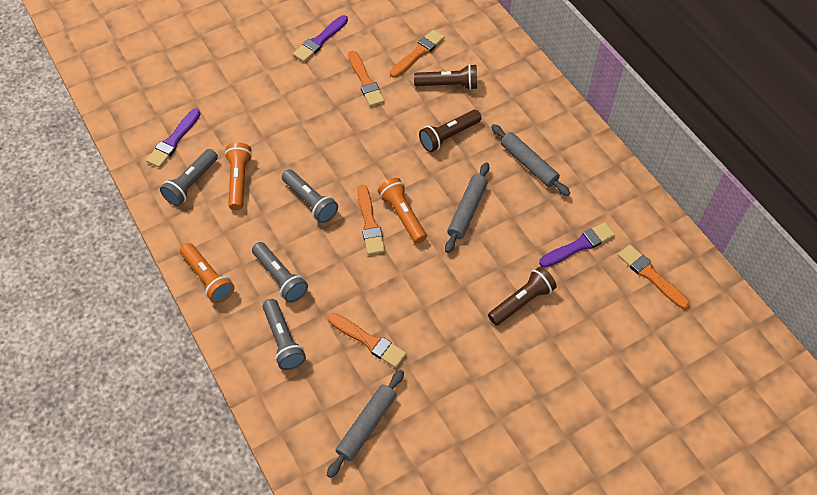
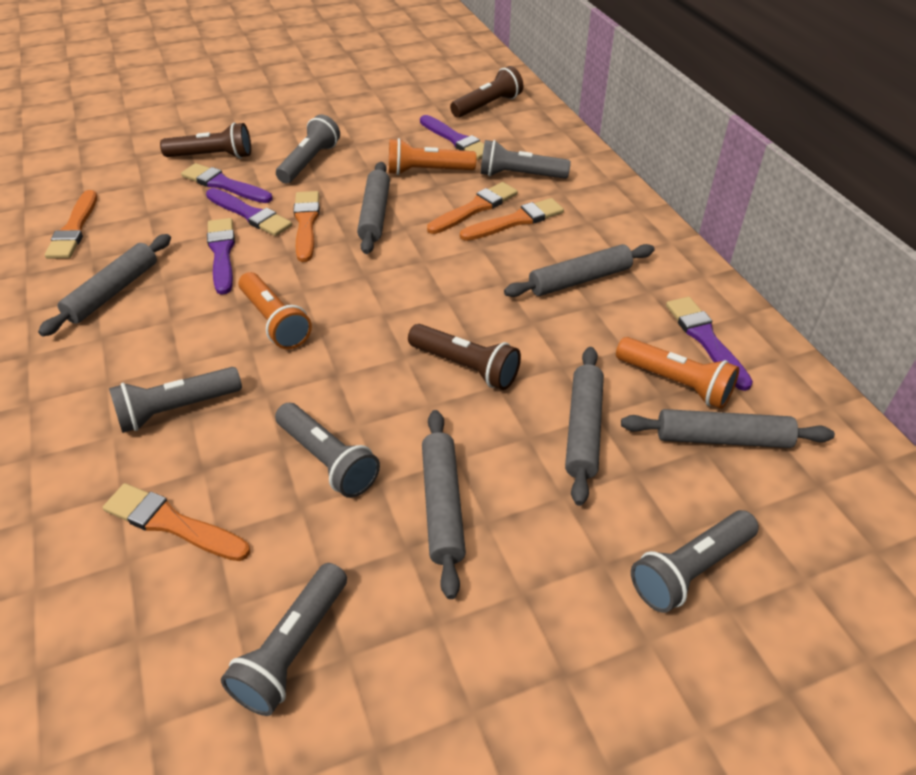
grey flashlight: [160,149,218,206] [252,242,308,303] [263,299,306,370] [282,169,338,223] = 4 -> [109,367,242,433] [221,563,347,716] [275,403,380,498] [276,114,340,183] [480,140,571,179] [631,510,759,613] = 6
grey rolling pin: [327,370,404,478] [445,162,489,253] [491,124,570,196] = 3 -> [38,234,171,336] [357,162,390,254] [422,410,466,599] [504,244,655,297] [565,347,604,506] [621,409,835,448] = 6
purple brush: [146,109,201,168] [293,15,348,62] [539,222,615,268] = 3 -> [181,163,272,203] [206,188,292,236] [207,218,235,295] [420,115,484,160] [666,297,753,391] = 5

